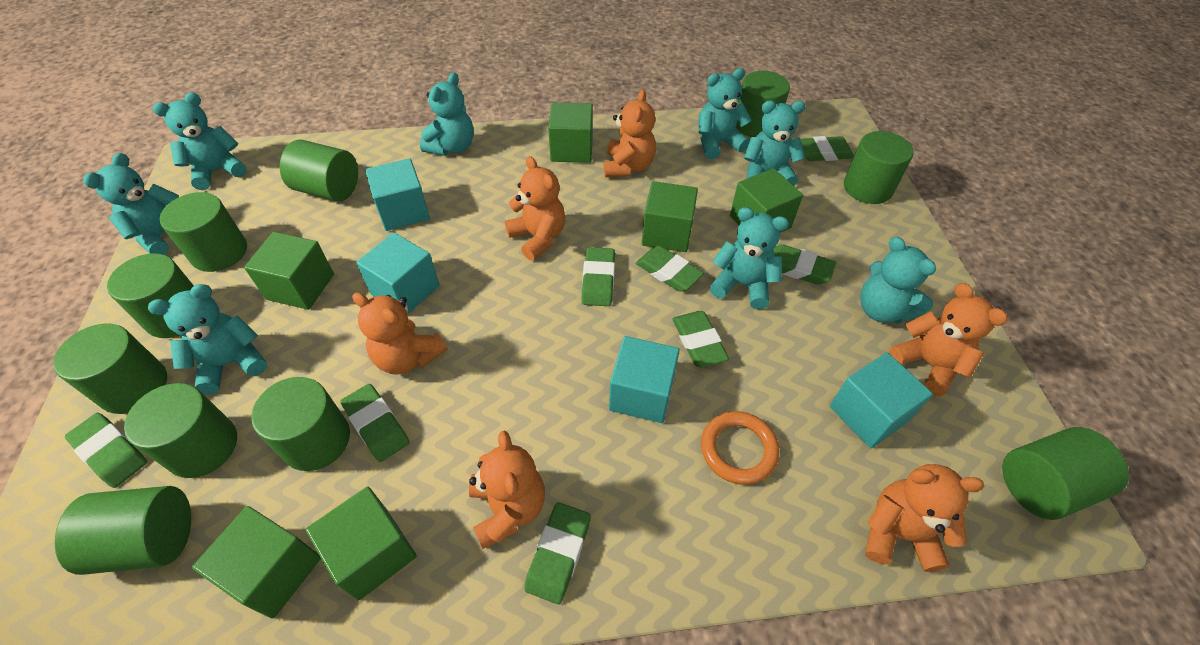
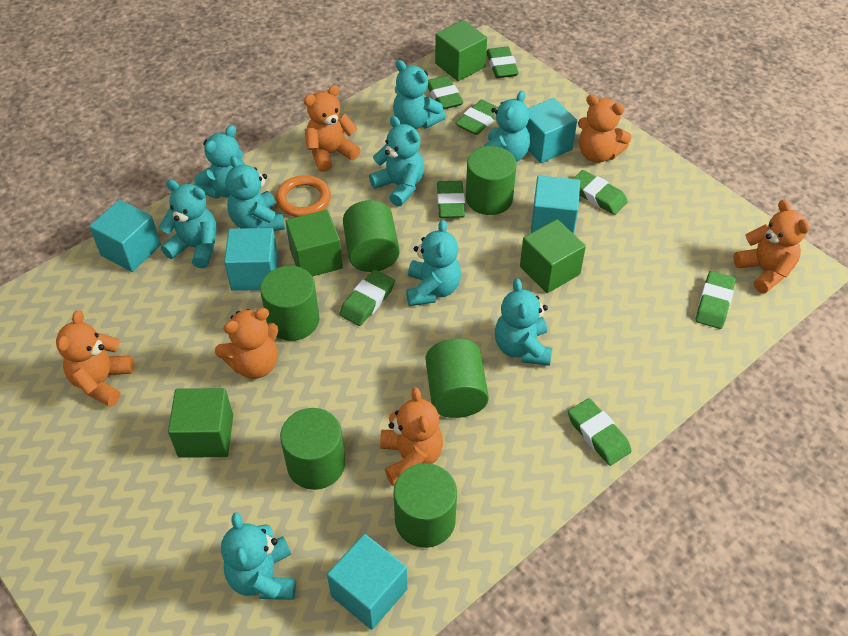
green cube: [192,506,321,619] [244,232,334,310] [306,487,417,601] [548,103,593,163] [642,181,698,252] [730,168,803,233] = 6 -> [168,388,233,458] [285,210,343,277] [435,20,487,81] [520,219,586,293] = 4
green cylinder: [53,323,167,414] [55,486,191,575] [107,253,194,338] [124,383,237,478] [160,192,247,272] [251,377,350,471] [280,140,358,201] [736,71,790,137] [844,131,914,204] [1002,427,1129,520] = 10 -> [260,266,320,341] [280,408,345,490] [343,200,400,272] [393,463,457,548] [426,338,489,418] [466,146,517,215] = 6
turquoise cube: [356,232,440,315] [365,158,430,231] [609,336,680,423] [830,352,933,448] = 4 -> [89,200,161,272] [224,228,278,291] [327,534,408,630] [526,98,577,163] [530,175,580,234] = 5
turquoise teddy bear: [83,153,179,255] [148,284,267,394] [153,92,247,190] [420,73,474,156] [699,68,752,159] [710,207,789,309] [744,101,806,186] [860,237,936,324] = 8 -> [159,180,217,268] [194,125,245,199] [221,512,296,600] [226,156,285,231] [369,116,424,206] [393,60,446,129] [406,220,461,306] [478,91,530,162] [495,278,552,366] = 9

